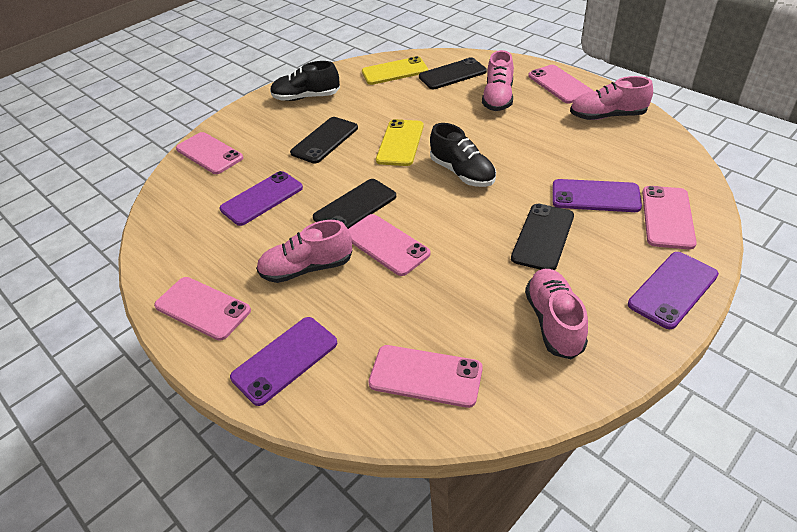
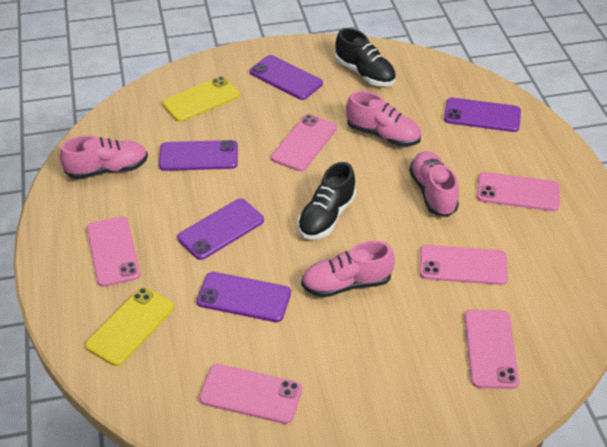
black phone: [290,117,358,164] [313,179,396,229] [419,57,487,89] [511,204,574,270] = 4 -> none = 0
purple phone: [220,171,303,226] [230,317,337,406] [553,179,642,212] [628,252,719,329] = 4 -> [159,140,238,171] [177,199,264,260] [196,272,291,322] [250,55,323,100] [444,98,521,132] = 5

